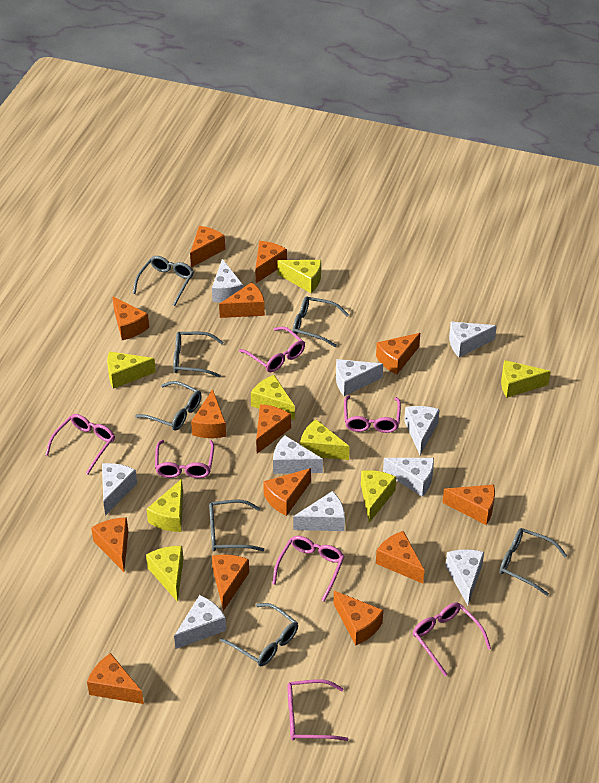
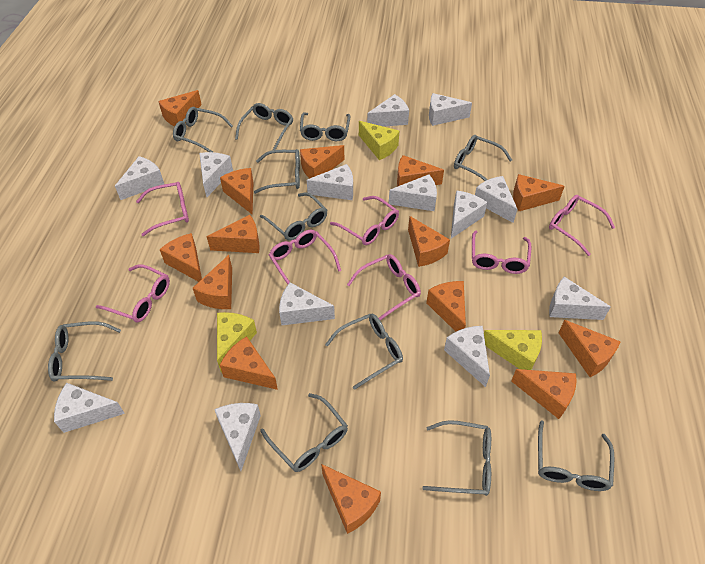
grey glasses: [133,256,194,306] [135,381,202,431] [173,332,223,377] [209,500,264,551] [220,603,298,666] [293,297,349,347] [500,528,567,596] = 7 -> [48,321,121,381] [173,107,233,152] [235,103,293,150] [254,149,300,194] [260,192,327,241] [260,393,348,472] [300,112,350,141] [325,314,403,390] [422,420,491,496] [454,135,512,181] [538,420,614,491] = 11
white cheese: [102,463,137,516] [174,595,226,649] [212,259,243,302] [273,435,323,474] [293,491,345,531] [336,359,383,396] [383,458,434,497] [404,406,440,455] [445,549,484,605] [449,322,497,357] = 10 -> [54,383,125,433] [115,156,164,200] [199,152,233,197] [214,403,261,471] [279,283,335,326] [307,164,353,200] [367,94,409,127] [389,174,437,211] [429,93,472,126] [444,326,490,387] [451,190,487,238] [475,176,517,223] [549,277,611,320] = 13
yellow cheese: [107,351,156,389] [146,546,183,602] [147,479,183,532] [251,375,295,420] [277,260,321,293] [300,419,349,460] [361,470,396,523] [501,360,551,398] = 8 -> [217,312,257,372] [359,121,399,160] [484,330,542,370] = 3

